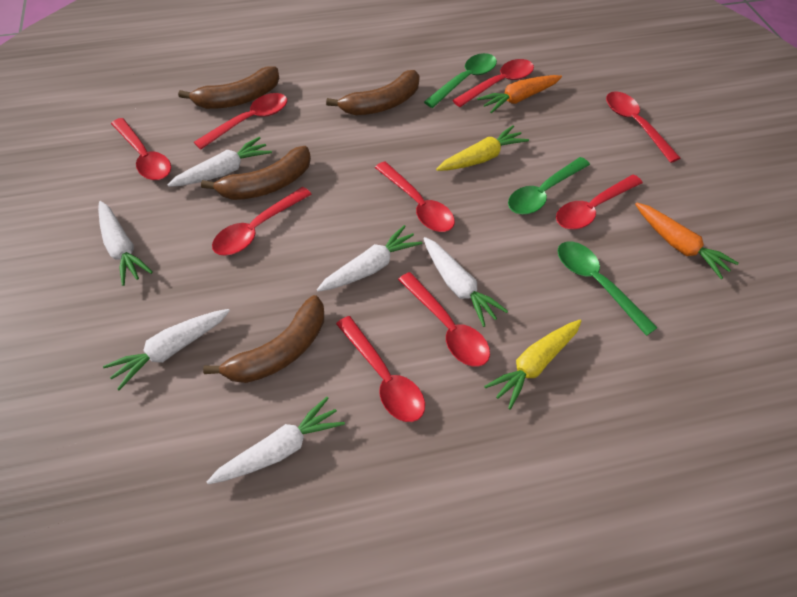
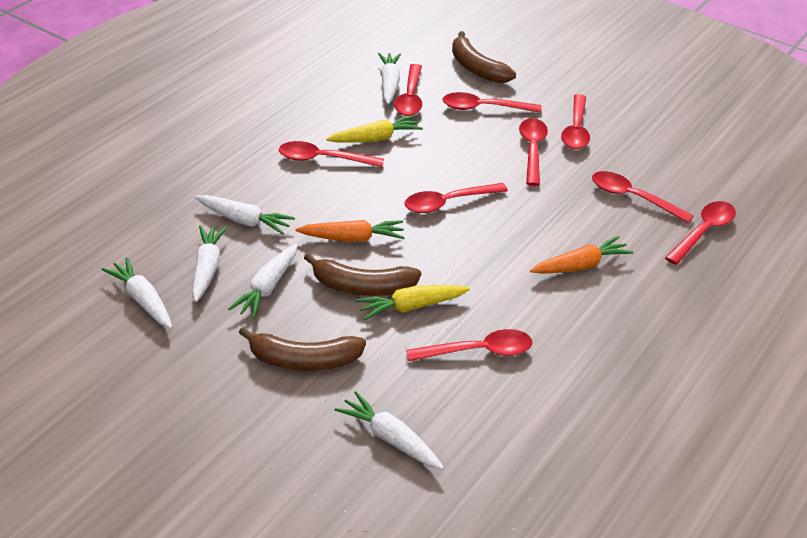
brown banana: [178,67,279,109] [201,146,311,200] [203,295,324,383] [326,70,420,115] = 4 -> [239,327,366,371] [304,253,421,296] [452,31,516,83] = 3
green spoon: [424,53,497,108] [508,157,590,215] [558,241,658,336] = 3 -> none = 0

